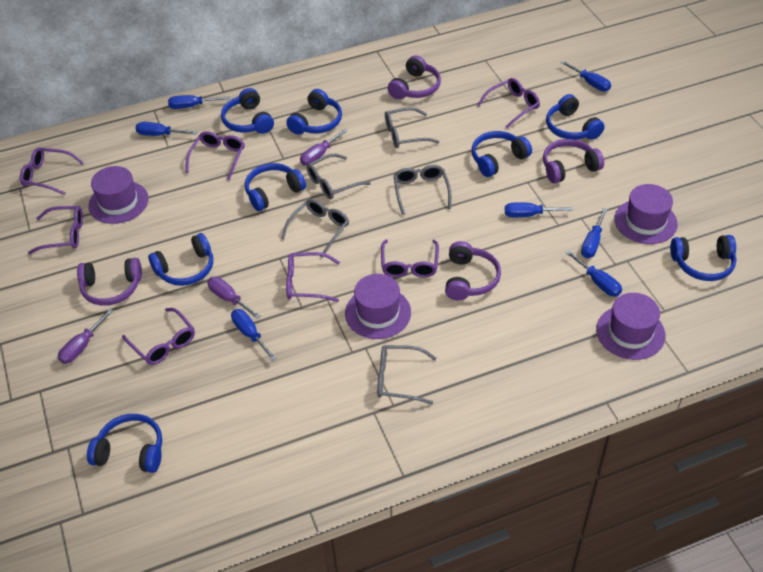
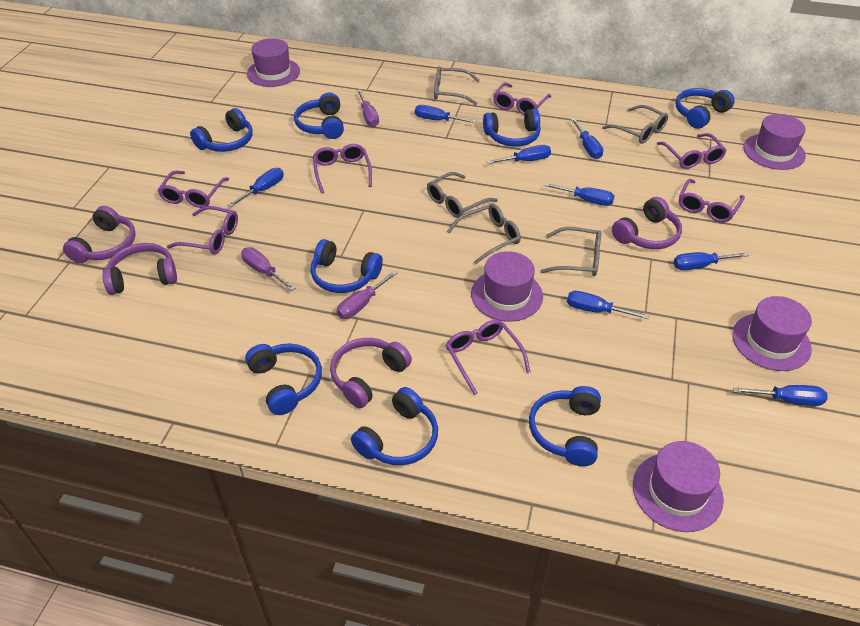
blue screwdriver: [135,122,197,136] [168,95,229,109] [231,309,276,361] [505,202,573,217] [561,61,611,92] [565,250,622,297] [581,208,607,258] = 7 -> [228,168,284,207] [415,105,476,123] [486,145,551,164] [544,183,615,206] [567,291,649,319] [571,118,603,159] [674,252,749,270] [733,385,828,406] = 8
purple hat: [88,166,149,224] [345,274,411,339] [596,293,665,360] [614,184,678,244] = 4 -> [247,38,300,87] [471,251,543,322] [633,441,724,532] [732,296,812,371] [743,114,806,170] = 5

